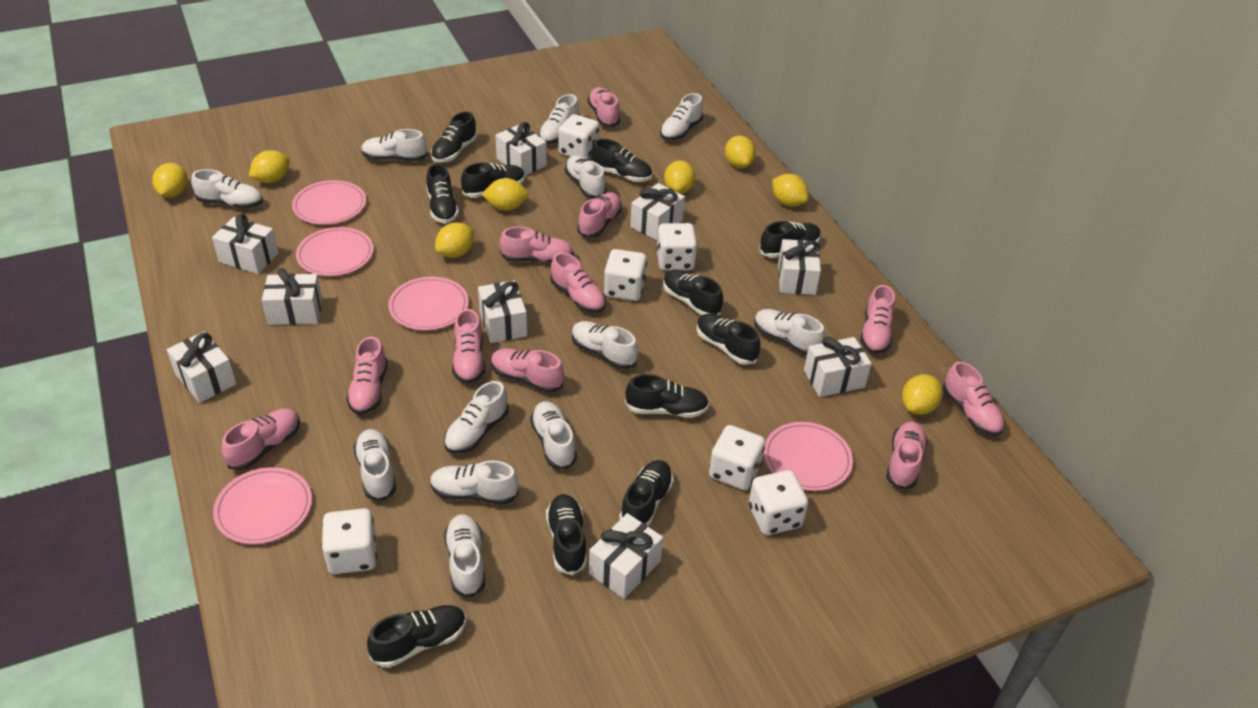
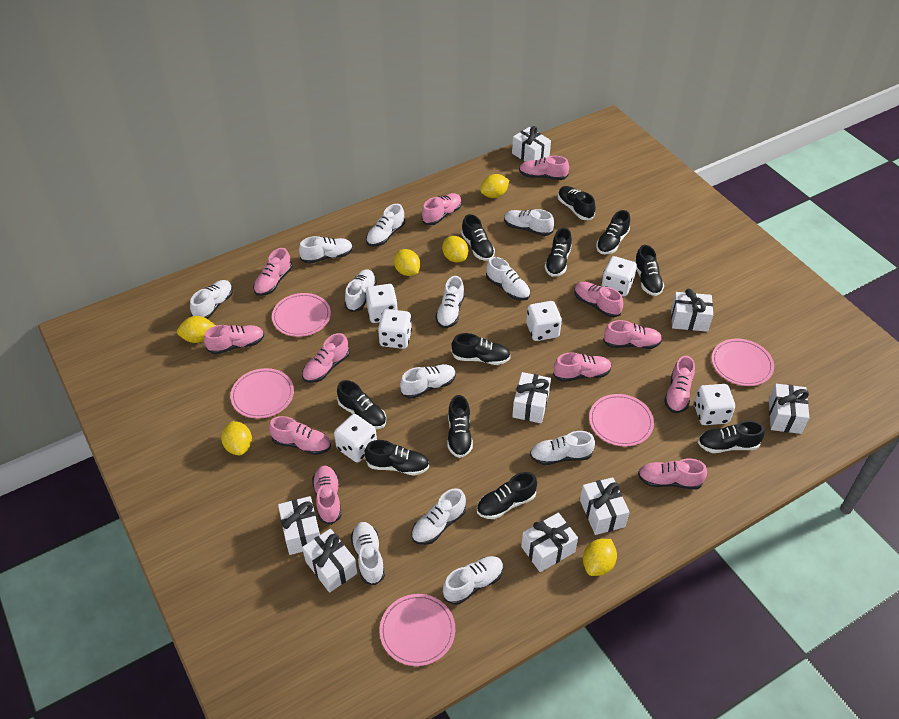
pink shoe: [222,409,300,470] [346,337,388,415] [452,309,485,384] [491,348,564,393] [500,227,574,263] [550,252,606,313] [577,192,622,238] [587,87,620,127] [860,285,895,354] [886,422,928,489] [943,362,1005,436] = 11 -> [204,325,264,355] [253,248,292,296] [269,416,331,455] [302,333,350,383] [312,466,342,525] [422,193,462,225] [519,156,569,180] [553,352,612,382] [574,282,623,318] [603,320,662,349] [638,459,707,489] [664,356,695,413] = 12
white gift: [167,332,236,403] [212,214,279,274] [262,268,322,325] [478,280,527,343] [495,122,547,175] [589,513,663,599] [630,183,685,240] [778,239,821,295] [804,337,872,397] = 9 -> [278,496,320,555] [302,529,357,593] [512,126,551,162] [512,372,551,423] [521,513,578,572] [580,477,630,535] [671,289,713,332] [769,384,809,434] = 8
yellow lemon: [152,163,188,198] [249,150,290,183] [435,222,474,258] [481,178,529,211] [664,160,695,194] [725,136,756,168] [772,174,809,206] [902,374,943,415] = 8 -> [177,316,216,343] [221,421,252,455] [394,249,420,276] [442,236,469,262] [480,174,509,198] [583,539,617,576] = 6

